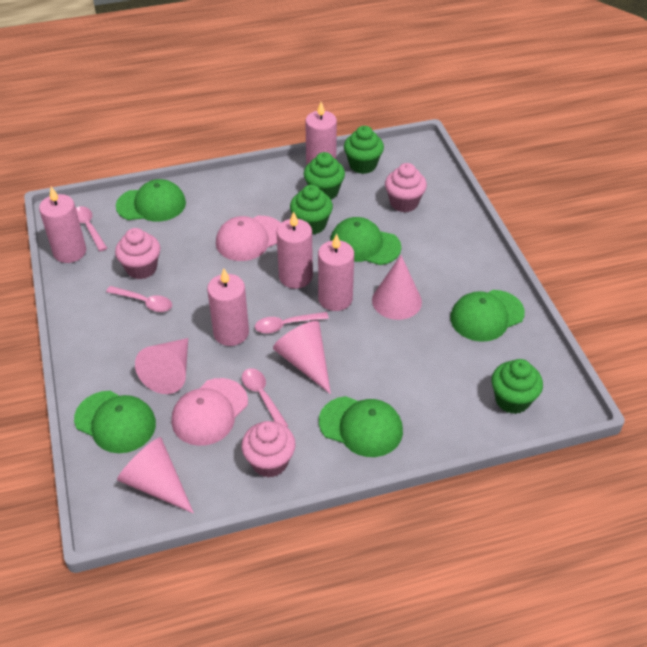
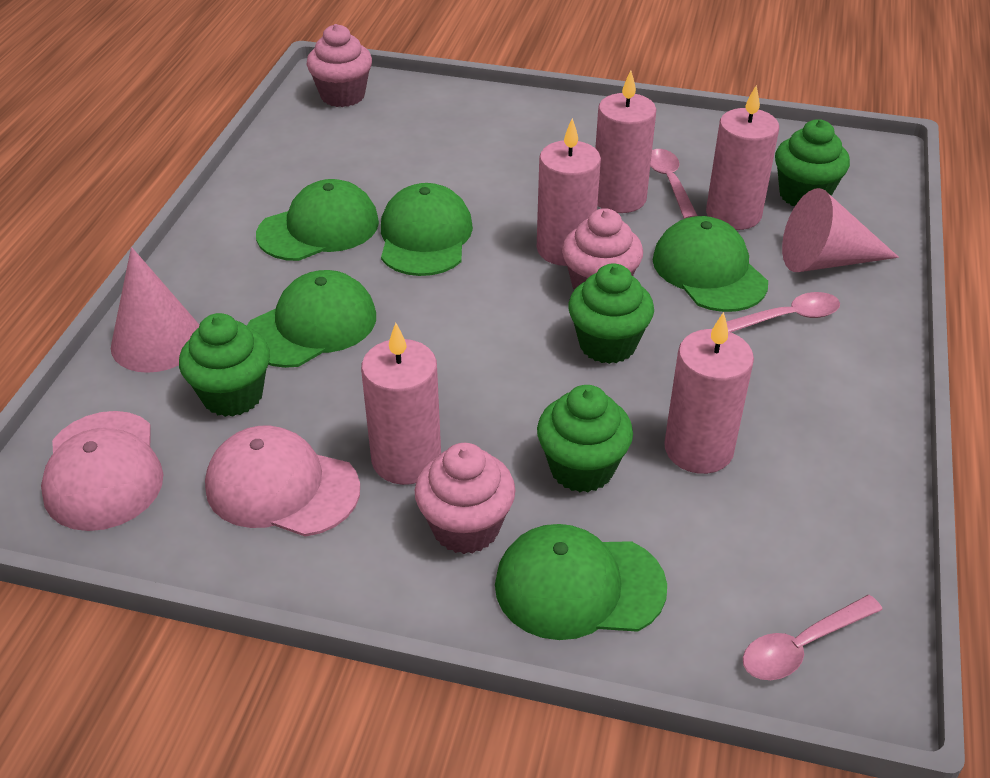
pink cone: [117,437,194,514] [135,338,188,394] [273,321,331,394] [372,255,422,320] = 4 -> [111,247,199,373] [782,188,899,272] = 2
pink spoon: [76,206,107,251] [106,286,172,312] [242,368,288,427] [255,312,329,334] = 4 -> [650,149,697,219] [726,292,840,332] [743,595,883,680] = 3

